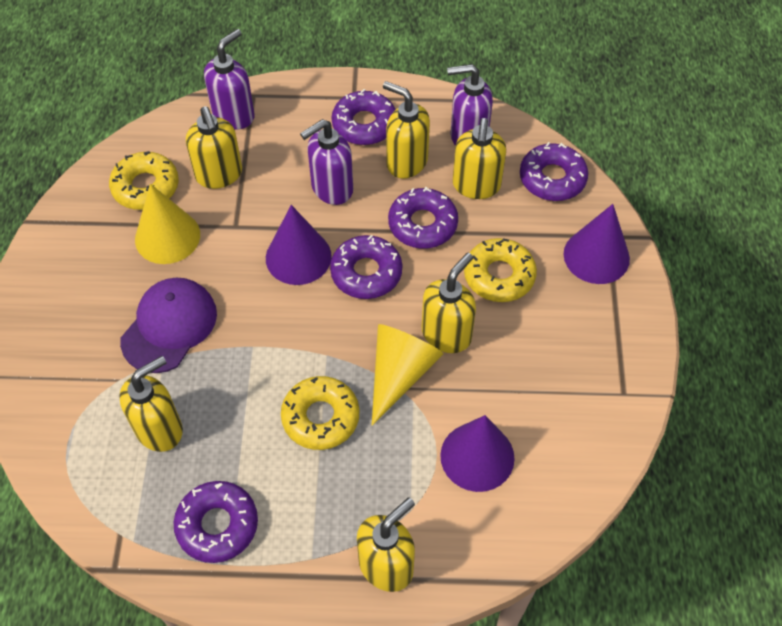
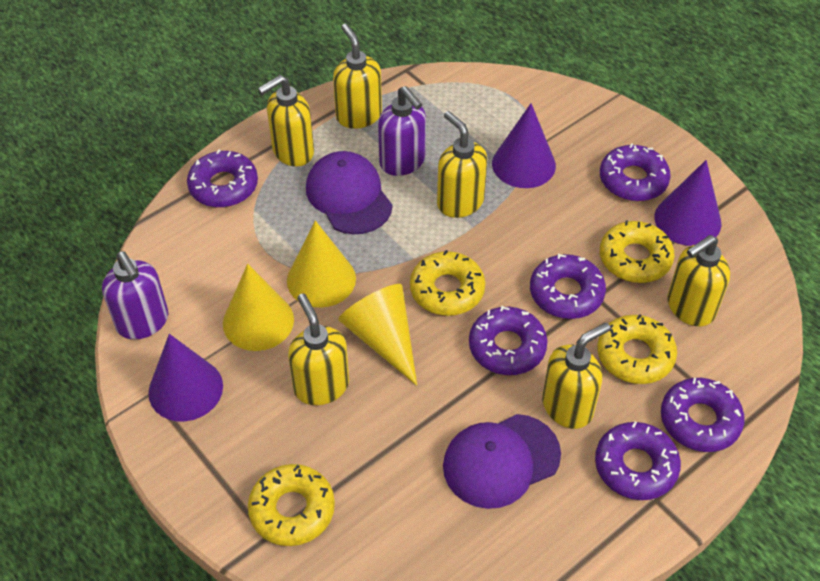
purple cap: [120,278,217,373] = 1 -> [306,151,393,234] [443,414,561,509] = 2
purple donut: [174,481,258,563] [330,235,402,299] [331,89,396,145] [388,187,458,249] [520,142,588,201] = 5 -> [187,149,258,208] [469,306,548,375] [530,254,606,319] [595,422,681,500] [600,143,671,201] [661,378,745,452] = 6
purple soap dispenser: [204,29,255,129] [300,119,353,205] [447,64,493,146] = 3 -> [102,251,168,340] [378,86,426,176] = 2
yellow cone: [135,184,200,264] [372,324,443,426] = 2 -> [223,264,294,351] [287,221,356,308] [338,284,417,386] = 3
yellow donut: [109,151,179,210] [281,376,359,450] [464,238,537,302] = 3 -> [248,464,335,546] [410,250,485,316] [597,315,677,384] [600,220,674,283] = 4

